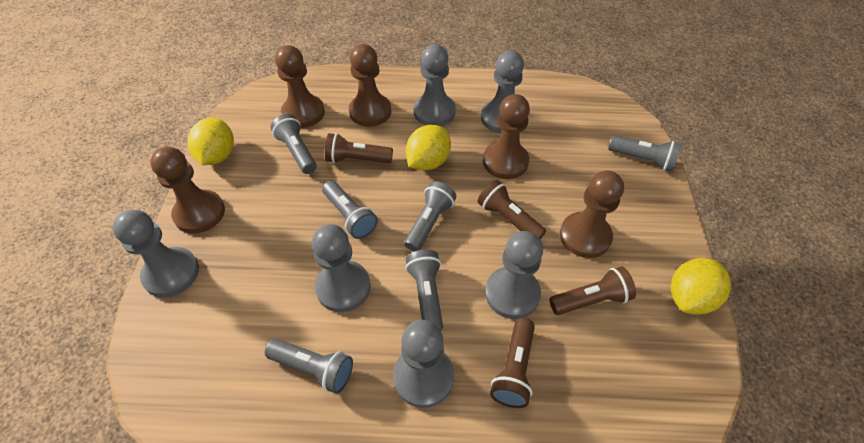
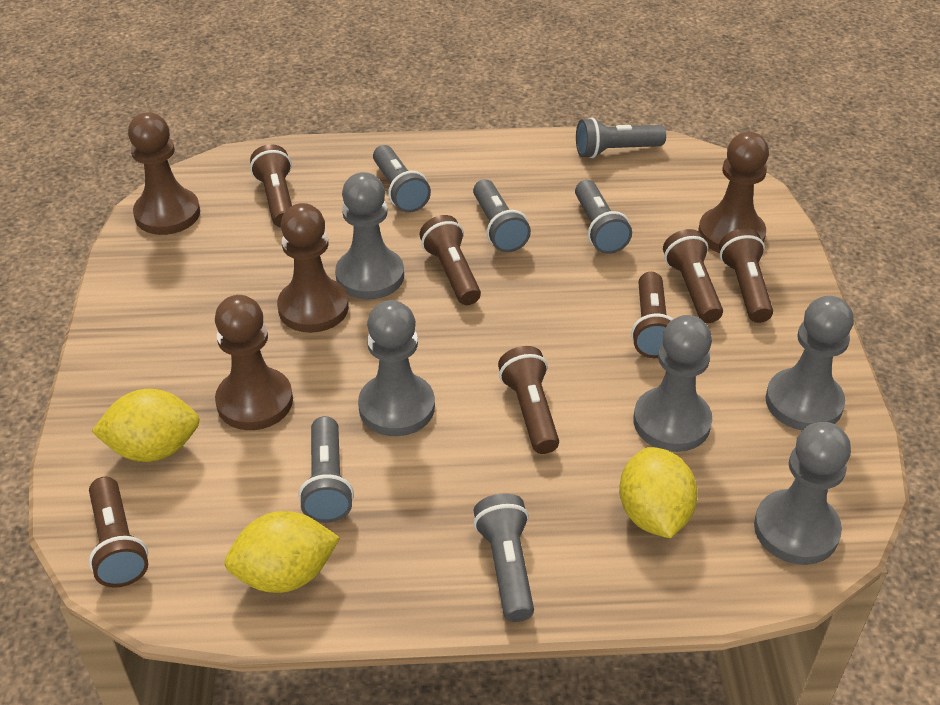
brown flashlight: [325,133,393,163] [477,180,546,239] [490,318,535,408] [550,267,636,315] = 4 -> [89,477,148,587] [250,144,292,227] [419,215,481,305] [498,346,559,454] [631,272,673,358] [663,229,723,323] [719,228,773,323] = 7
brown pawn: [150,147,225,234] [275,45,325,128] [349,44,391,127] [483,94,530,179] [560,171,624,258] = 5 -> [128,112,200,235] [215,295,293,430] [277,203,349,333] [698,132,769,253] = 4
grey pawn: [112,210,199,298] [312,224,371,312] [393,320,454,408] [413,44,456,126] [481,50,524,133] [485,231,543,319] = 6 -> [335,172,404,299] [358,300,435,436] [633,315,712,452] [754,422,851,565] [766,296,854,431] = 5

